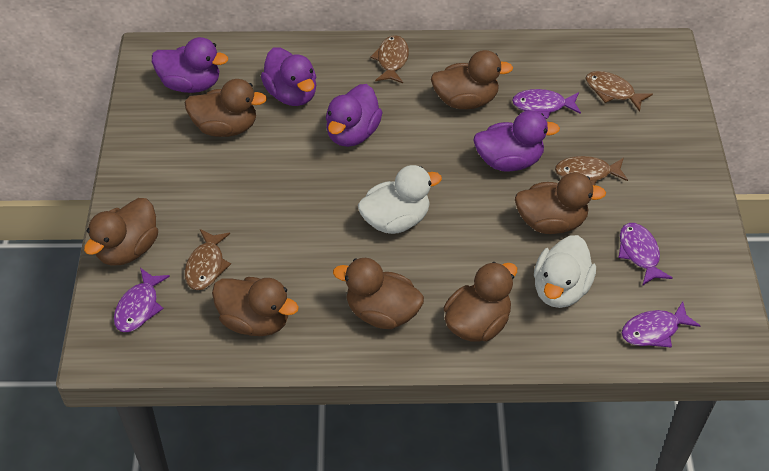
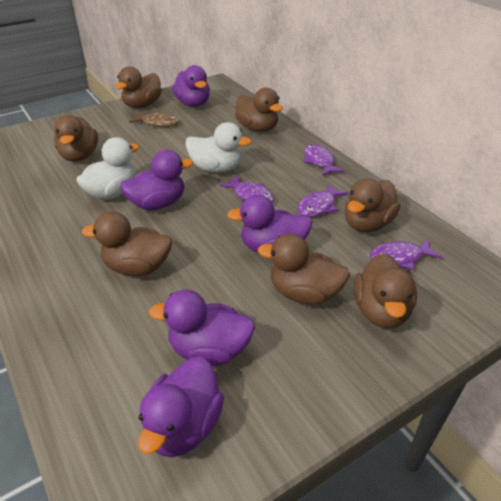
brown fish: [185,229,231,290] [370,35,409,83] [555,156,628,185] [585,71,653,112] = 4 -> [129,112,179,127] = 1
purple duck: [152,37,228,93] [261,47,316,106] [326,84,383,147] [473,110,560,171] = 4 -> [120,150,193,210] [138,357,224,457] [149,290,255,366] [172,65,210,107] [227,195,312,253] = 5

